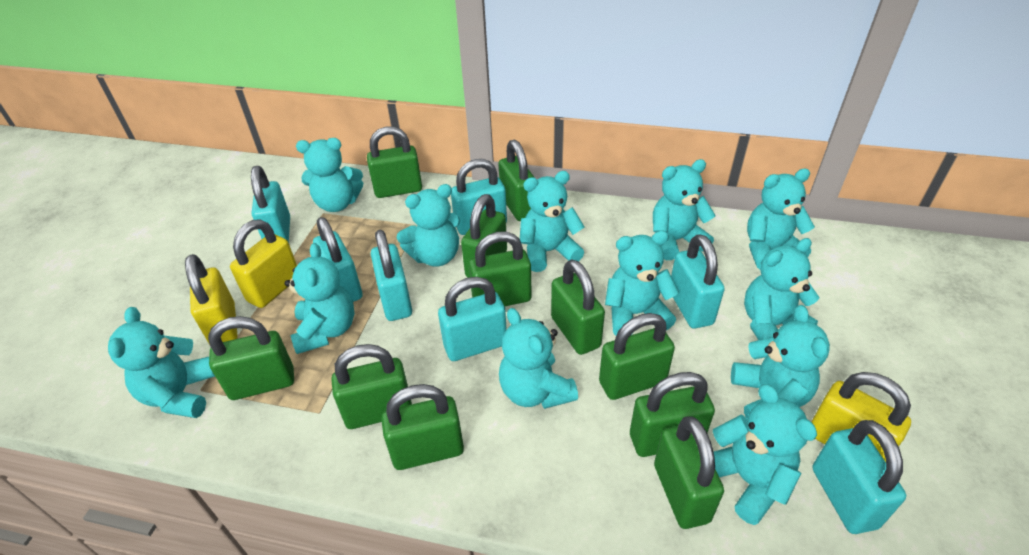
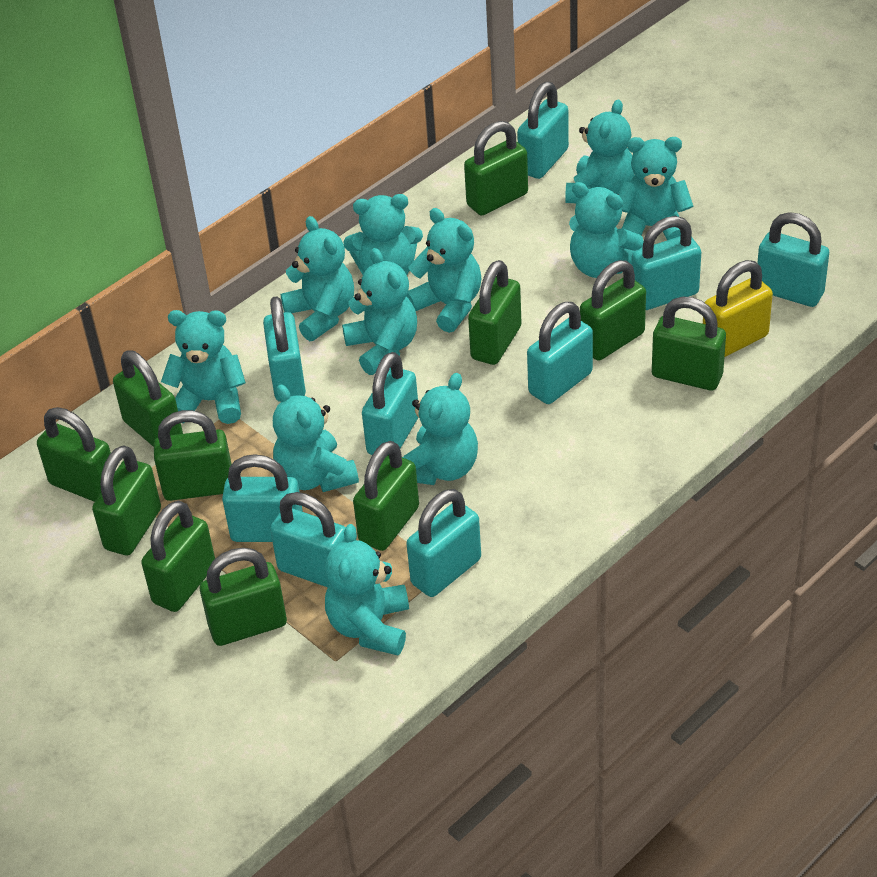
turquoise padlock: [251,166,290,243] [313,217,363,302] [371,230,412,321] [438,277,507,361] [451,159,507,235] [671,234,725,328] [812,420,906,534] = 7 -> [222,454,303,542] [263,296,306,402] [270,492,346,587] [362,352,418,456] [406,489,481,597] [517,82,569,179] [527,302,593,404] [632,216,701,310] [757,212,829,307] = 9
turquoise teddy bear: [108,307,215,418] [285,243,355,354] [296,138,363,212] [397,184,460,267] [499,308,578,409] [520,171,584,272] [605,231,680,336] [653,159,716,260] [713,384,817,525] [731,305,830,419] [744,238,820,340] [747,169,815,270] = 12 -> [161,310,246,424] [273,384,359,492] [281,216,354,341] [325,524,409,655] [342,248,417,375] [343,194,423,275] [402,373,478,485] [406,208,481,333] [565,100,634,203] [569,182,644,278] [618,137,693,240] = 11
yellow padlock: [185,254,238,345] [230,219,297,308] [811,372,911,462] = 3 -> [703,260,773,357] = 1

